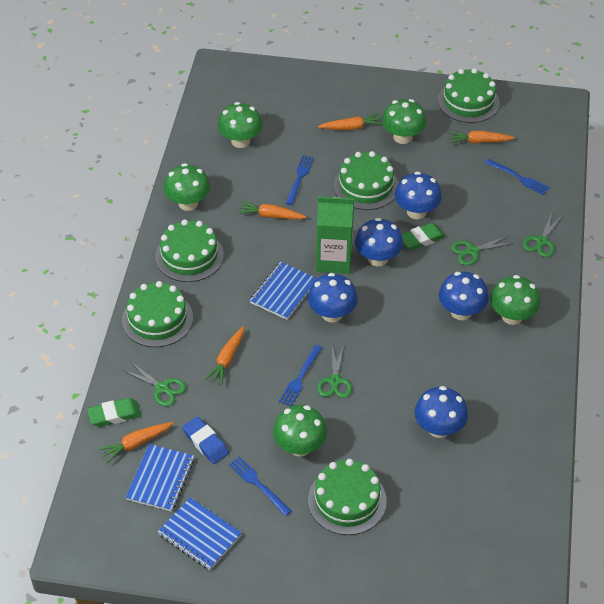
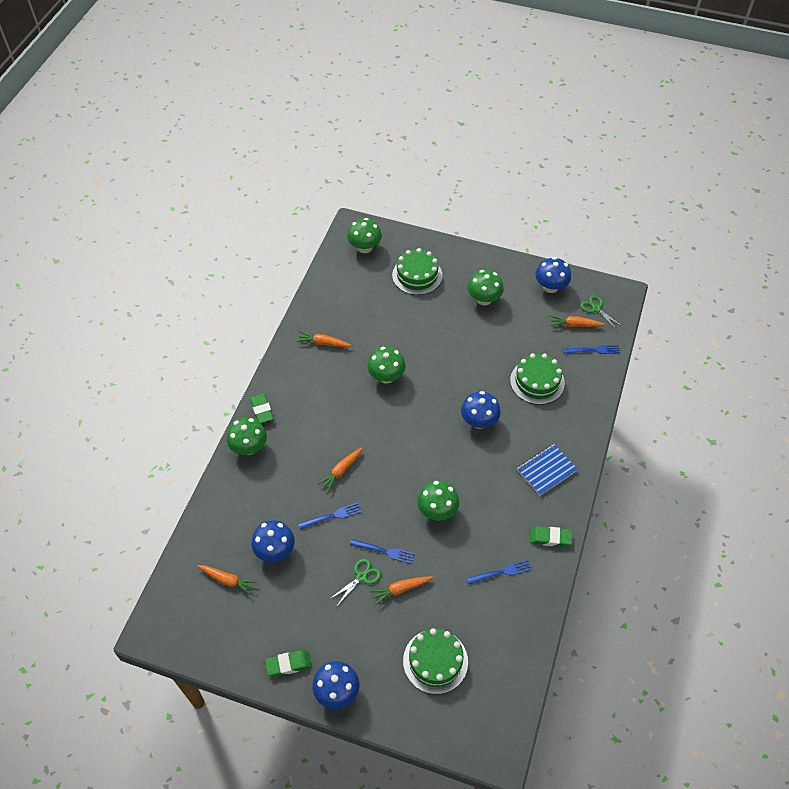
blue eraser: [182,416,229,464] = 1 -> none = 0
blue mushroom: [308,273,358,323] [355,218,403,266] [395,172,442,219] [414,386,468,438] [439,272,489,320] = 5 -> [251,520,295,562] [312,661,359,709] [461,391,501,429] [535,257,571,293] = 4
blue notebook: [125,444,194,512] [158,497,242,570] [250,262,318,320] = 3 -> [517,444,578,496] = 1
green cake: [122,281,193,347] [155,219,224,282] [308,459,387,535] [334,151,399,210] [438,68,500,123] = 5 -> [392,248,442,295] [403,628,468,694] [510,353,565,405] = 3
green carton: [316,196,354,274] = 1 -> none = 0
green eraser: [87,398,141,427] [401,223,446,250] = 2 -> [250,393,274,423] [265,650,312,677] [530,526,572,547] = 3
green scissors: [122,362,186,406] [317,345,352,398] [451,235,513,265] [523,213,563,257] = 4 -> [330,558,381,607] [580,295,623,329] = 2

